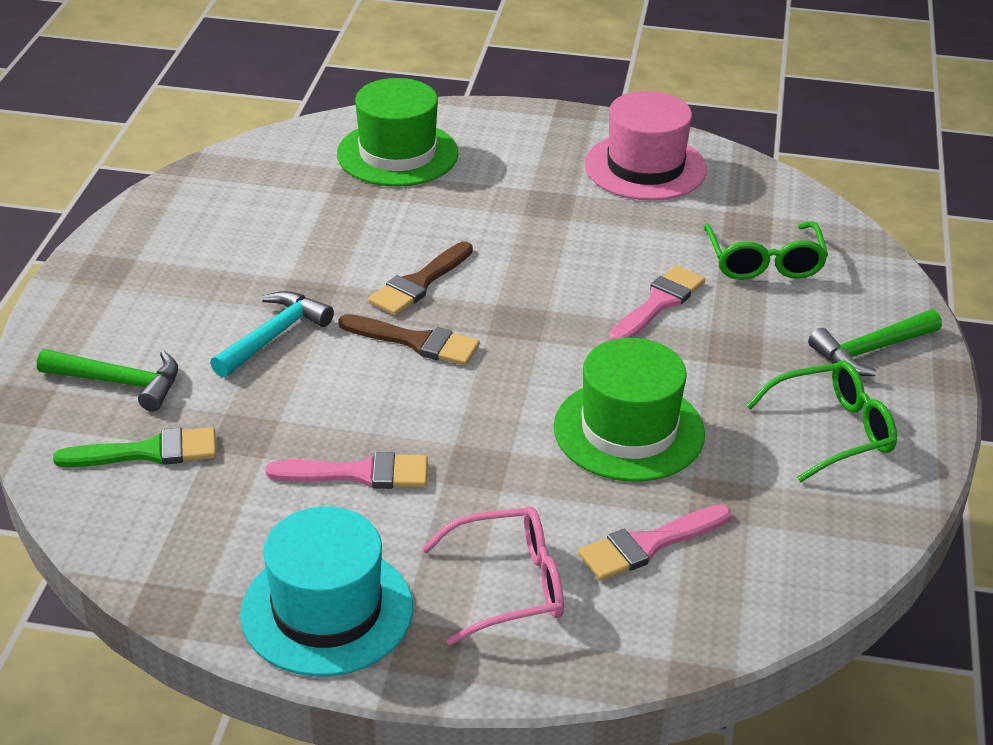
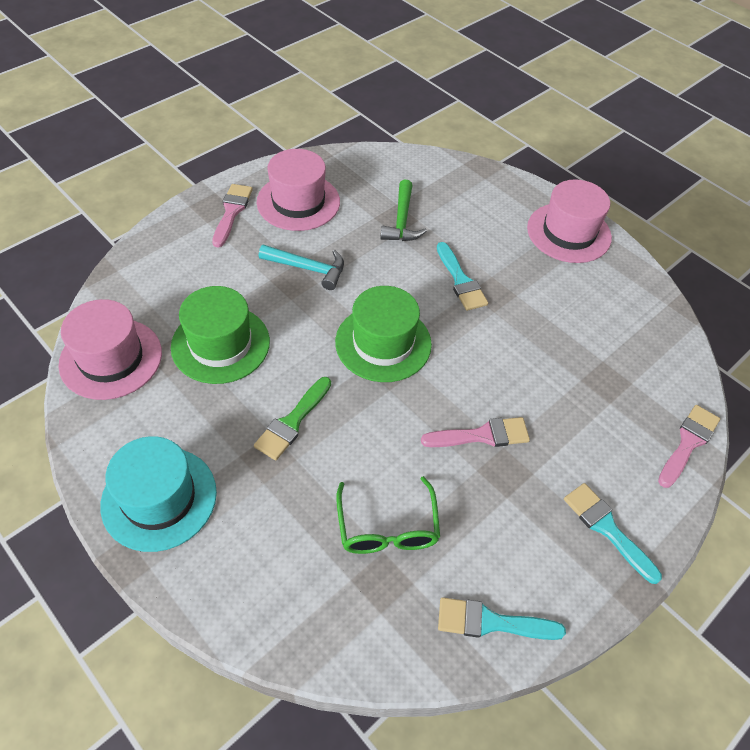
brown brush: [338,314,480,366] [368,241,473,316] = 2 -> none = 0
green glasses: [704,221,828,280] [746,361,897,482] = 2 -> [336,476,440,554] = 1
green hammer: [37,349,178,411] [808,310,942,376] = 2 -> [380,180,427,241] = 1
pink glasses: [422,506,564,645] = 1 -> none = 0
pink hat: [585,91,707,201] = 1 -> [58,299,162,400] [257,149,340,231] [527,179,612,263] = 3
turquoise brush: none = 0 -> [437,242,488,311] [438,597,566,640] [564,483,662,584] = 3

